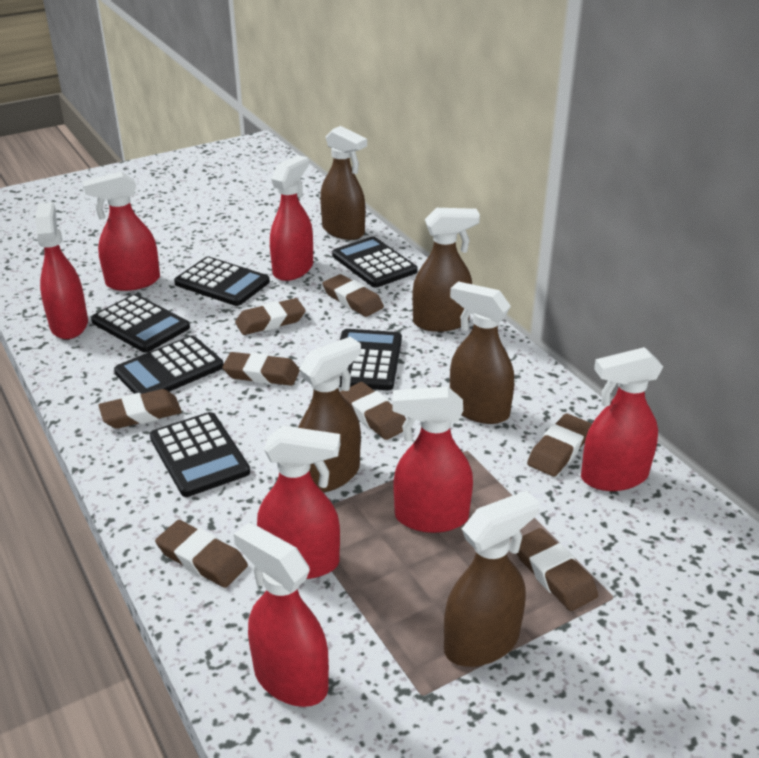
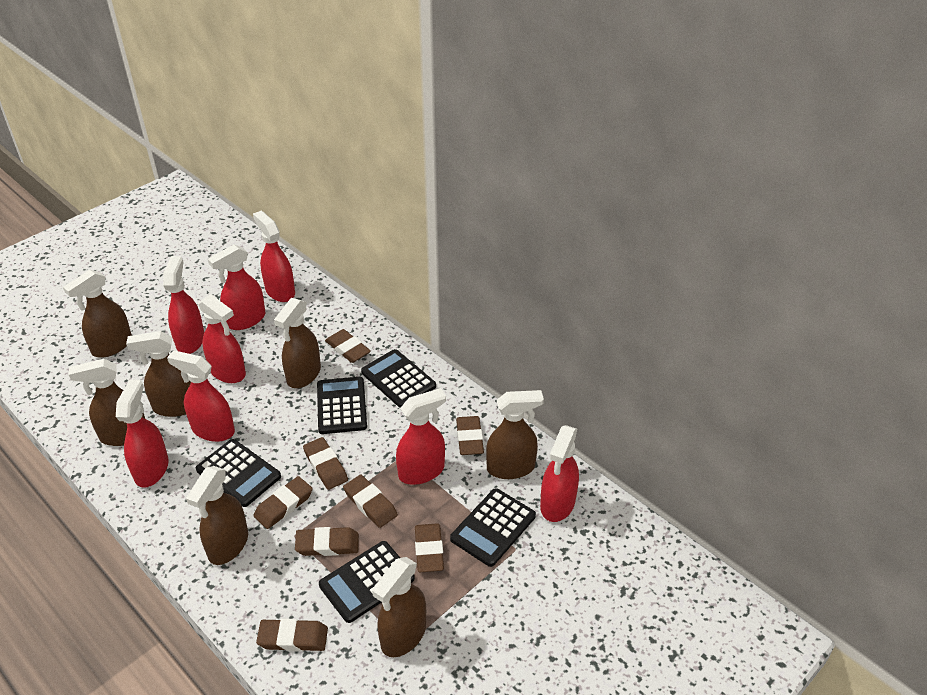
black calculator: [91,294,190,353] [114,336,224,394] [150,412,250,497] [174,257,270,306] [332,236,418,288] [339,329,402,390] = 6 -> [196,439,281,507] [317,377,367,434] [319,541,415,623] [361,349,436,408] [450,488,536,567] = 5
brown spray bottle: [298,337,361,493] [320,126,367,240] [412,208,480,332] [444,490,540,667] [450,281,514,424] = 5 -> [63,270,132,358] [69,359,145,446] [126,331,191,417] [186,466,248,565] [274,298,321,388] [372,557,426,657] [486,390,544,479] = 7
red spray bottle: [35,202,88,339] [83,171,160,291] [234,522,329,707] [257,426,340,579] [270,155,313,281] [392,386,473,533] [581,347,663,491] = 7 -> [116,379,169,488] [163,256,205,354] [167,350,235,442] [198,294,246,383] [208,244,265,330] [253,211,295,302] [396,388,446,485] [540,425,579,522] = 8

